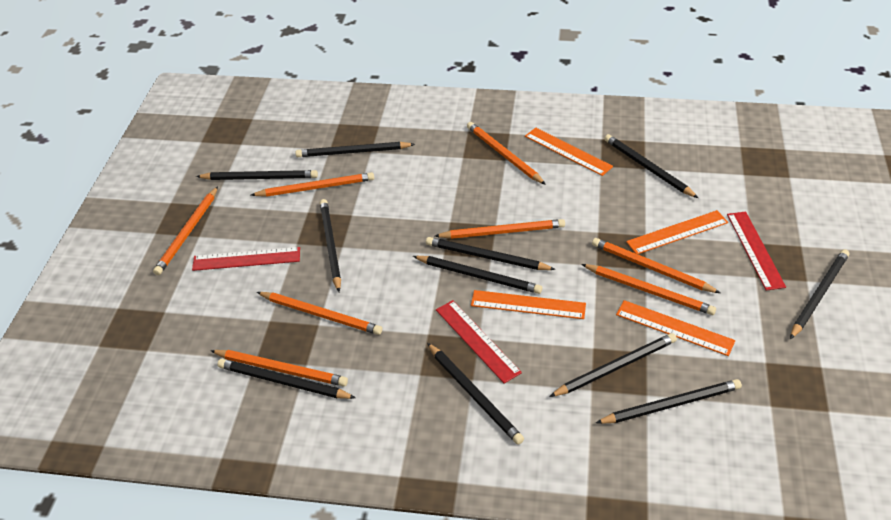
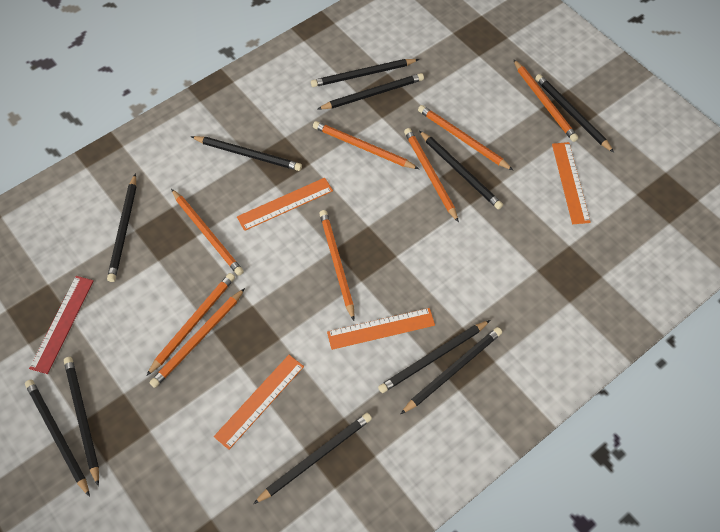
red ruler: [192,247,300,271] [436,300,522,384] [727,212,786,291] = 3 -> [29,276,94,374] = 1

